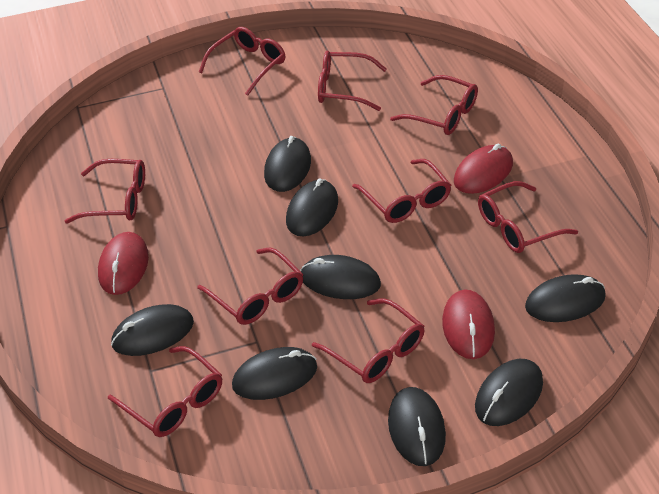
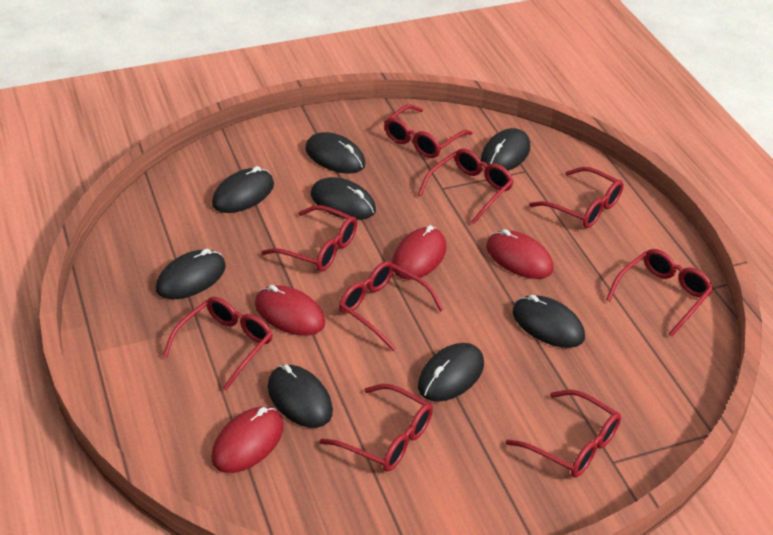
red mouse: [98,232,149,295] [442,290,495,359] [454,144,513,194] = 3 -> [211,407,284,473] [255,285,325,336] [392,225,447,280] [486,229,554,279] = 4

